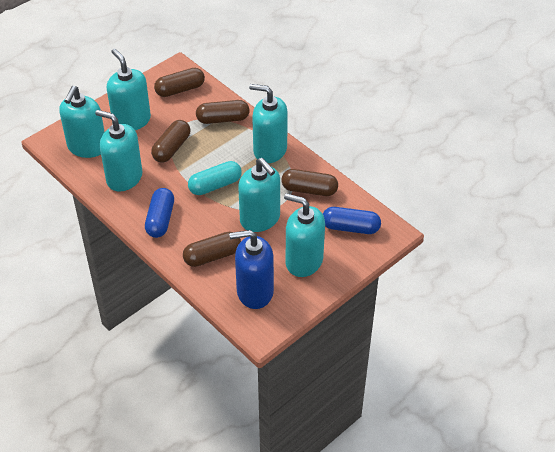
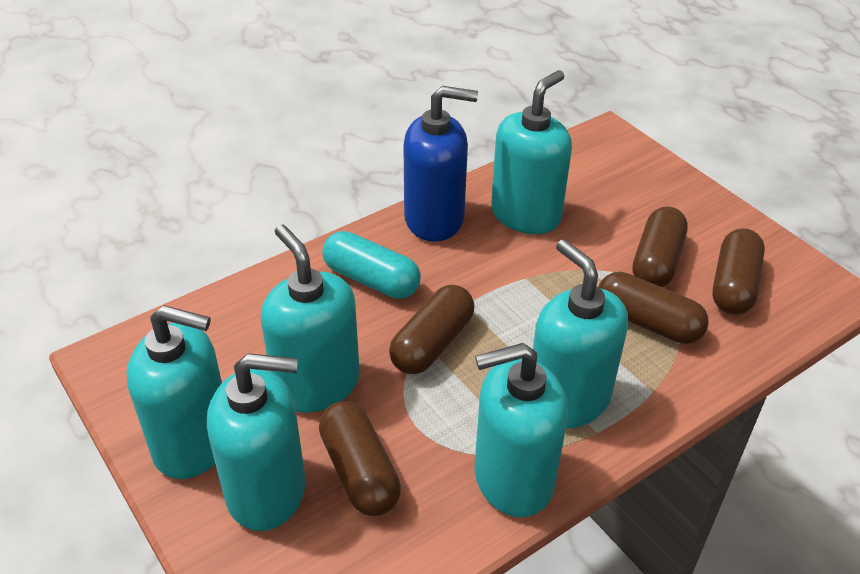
blue capsule: [145,188,174,238] [323,207,381,234] = 2 -> none = 0

